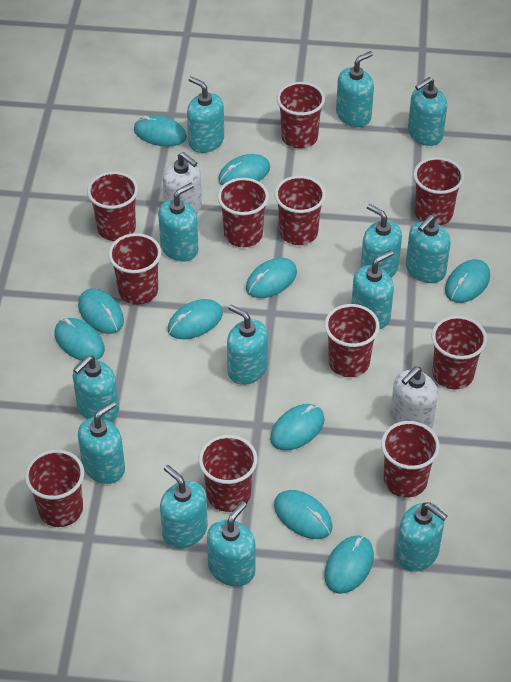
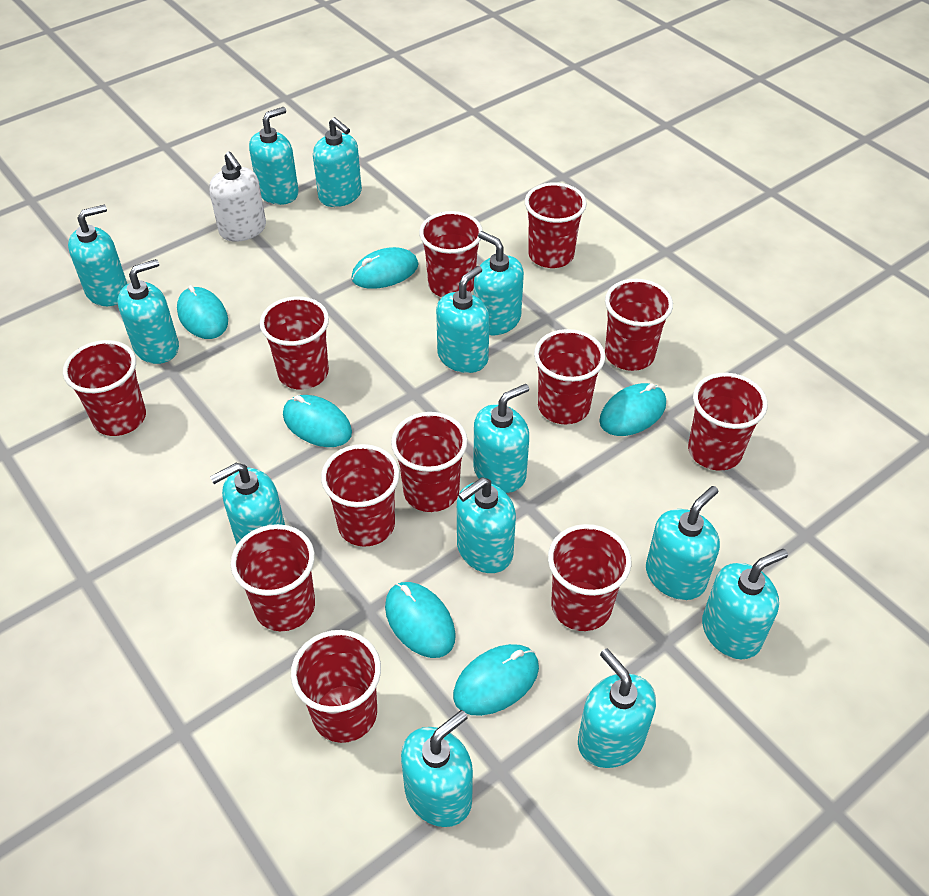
red cup: [25,450,84,527] [87,172,138,241] [108,233,161,305] [199,435,257,512] [218,178,269,247] [274,176,326,245] [277,82,325,149] [325,304,380,377] [381,421,440,498] [413,157,464,226] [432,316,487,390] = 11 -> [63,340,146,436] [231,524,315,631] [260,296,329,390] [291,630,381,743] [321,444,400,547] [391,412,468,512] [419,211,483,297] [525,182,587,268] [534,329,605,424] [548,524,632,631] [605,279,673,371] [688,373,768,471] = 12
turquoise mouse: [54,318,105,361] [78,288,124,334] [134,115,187,147] [168,299,223,339] [218,154,270,185] [246,258,297,298] [270,404,325,451] [274,490,333,539] [324,535,374,594] [445,259,490,303] = 10 -> [177,285,228,339] [283,395,352,447] [351,247,419,289] [385,582,456,658] [453,644,539,716] [599,383,666,436] = 6
white soap dispenser: [162,152,202,214] [390,366,438,429] = 2 -> [209,152,266,242] = 1

